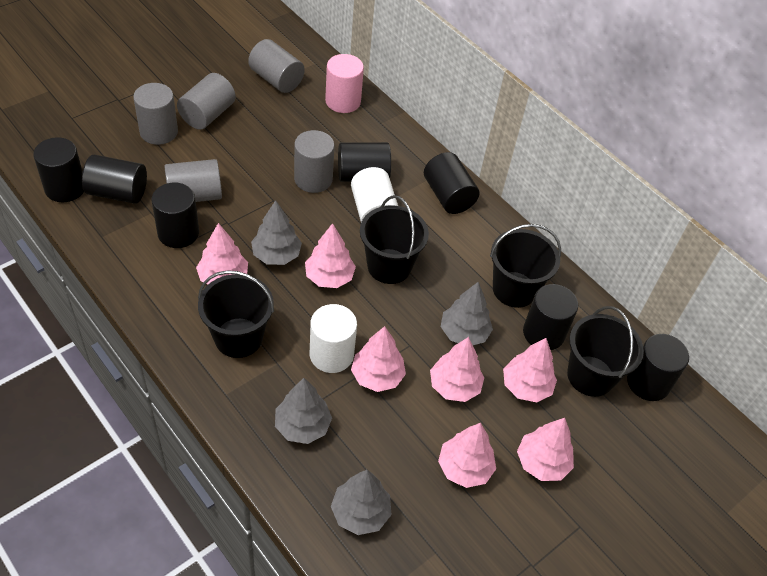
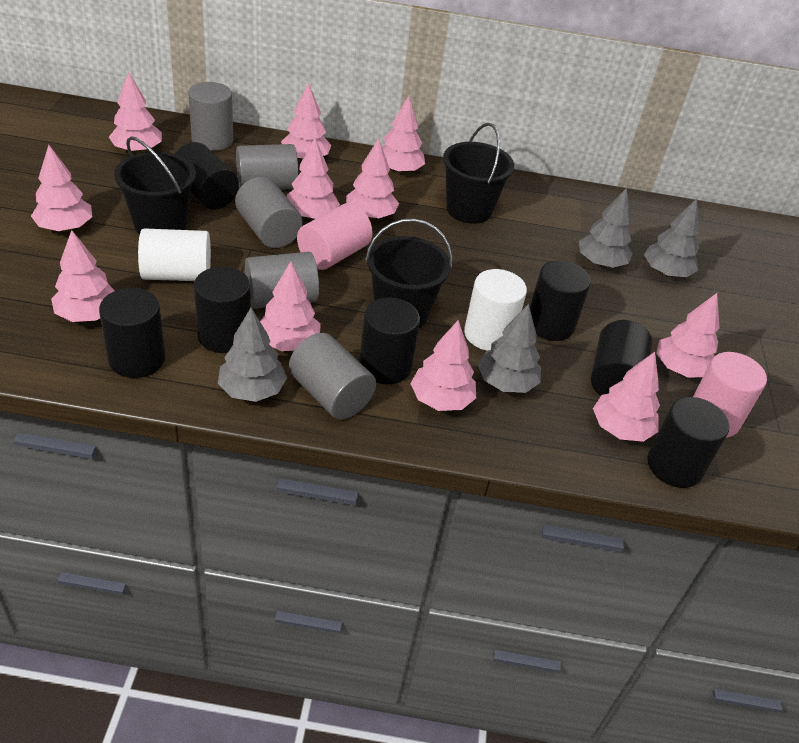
black bucket: [198,270,274,358] [360,195,429,284] [490,224,561,308] [567,306,644,397] = 4 -> [114,136,196,235] [365,218,452,328] [443,123,514,224] = 3
pink cylinder: [325,54,364,113] = 1 -> [297,203,373,270] [693,352,767,438] = 2
pink tree: [196,223,248,285] [305,223,356,288] [351,326,406,392] [430,337,484,402] [438,423,496,488] [503,338,557,402] [517,418,574,481] = 7 -> [31,145,92,232] [51,230,115,322] [109,72,162,154] [260,261,321,351] [281,82,332,160] [286,138,340,219] [346,138,399,219] [382,96,425,174] [410,320,476,411] [593,352,660,442] [656,293,719,378] = 11

